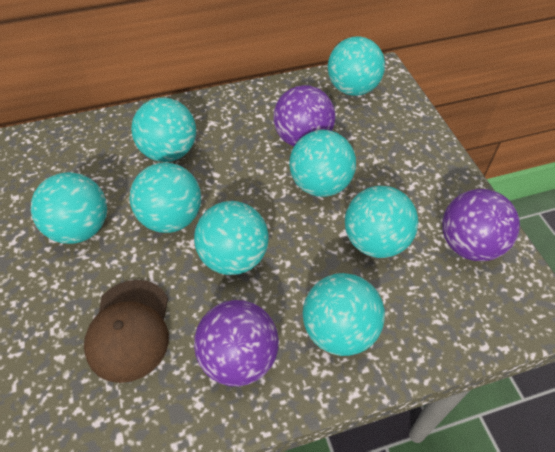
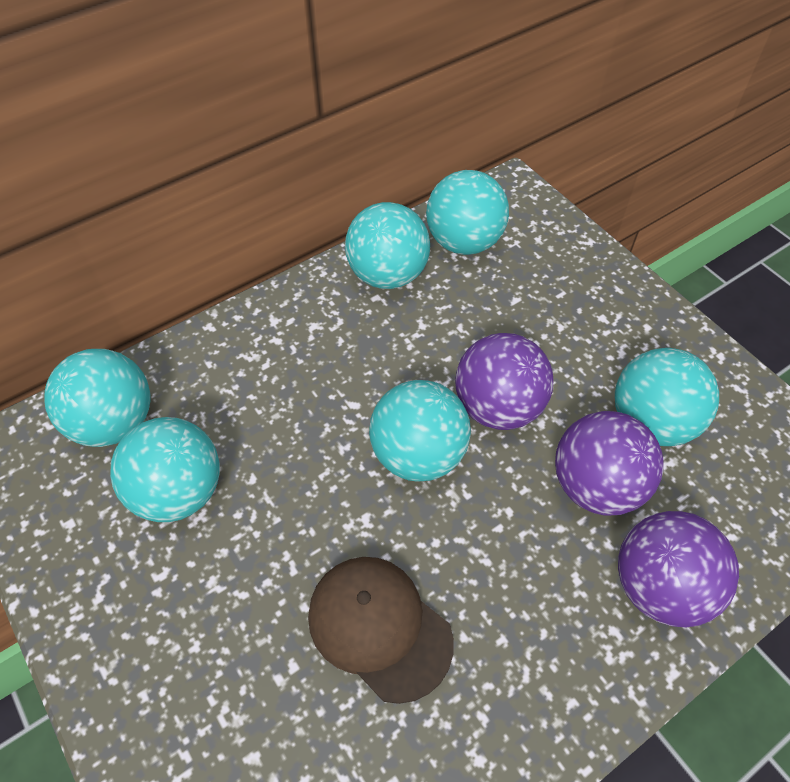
turquoise ball: [31,172,107,244] [130,162,201,233] [131,98,196,162] [194,201,269,275] [289,130,356,197] [303,273,385,356] [328,37,385,96] [345,186,418,258] = 8 -> [44,349,150,447] [110,417,220,522] [345,202,430,289] [369,380,471,482] [426,170,509,255] [615,348,719,446] = 6

